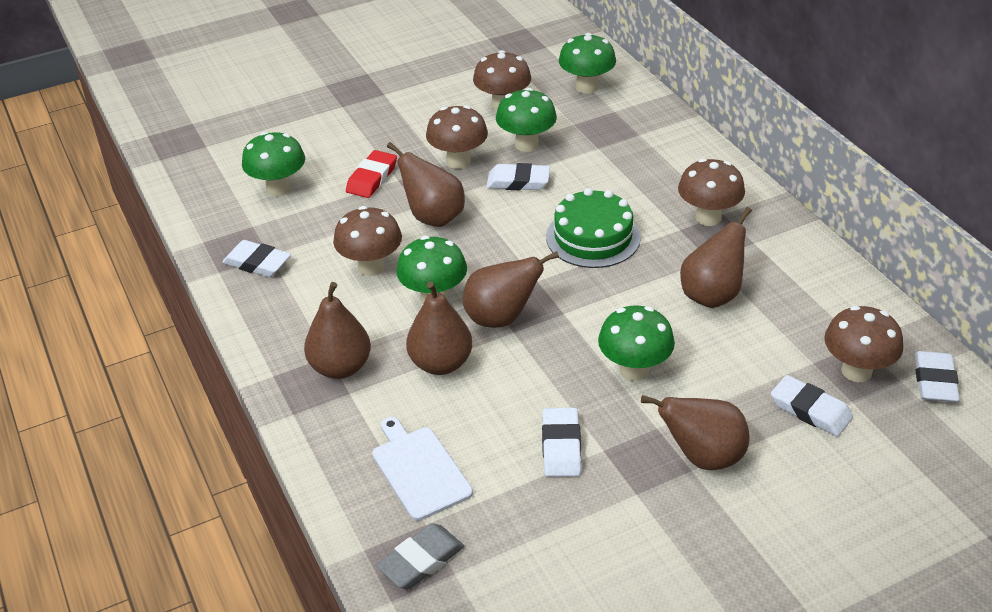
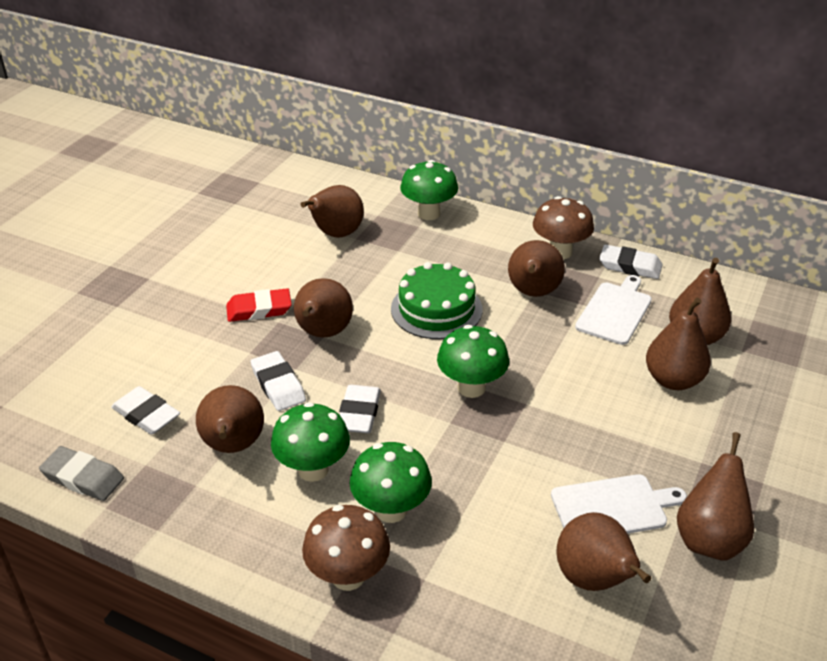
brown mushroom: [333,206,402,276] [426,105,488,169] [473,50,531,111] [678,158,745,226] [824,306,903,382] = 5 -> [302,505,390,591] [533,196,594,259] = 2
brown pear: [304,282,371,379] [387,142,465,227] [406,281,472,375] [463,251,559,328] [641,395,750,470] [680,207,752,308] = 6 -> [196,385,264,453] [294,278,353,338] [301,185,364,238] [508,240,565,297] [556,512,651,591] [646,298,711,390] [669,258,731,345] [677,432,754,561] = 8
green mushroom: [242,132,305,196] [396,236,467,304] [496,88,557,152] [559,33,616,94] [598,305,675,381] = 5 -> [271,402,350,482] [349,442,432,523] [400,160,458,220] [437,325,509,398] = 4
white cutting board: [372,417,473,521] = 1 -> [551,474,687,534] [575,275,652,345] = 2
white eraser: [222,240,291,277] [486,163,550,190] [542,408,581,477] [771,375,853,437] [915,351,960,402] = 5 -> [111,386,180,435] [251,351,306,411] [339,385,381,433] [599,244,662,279] = 4

